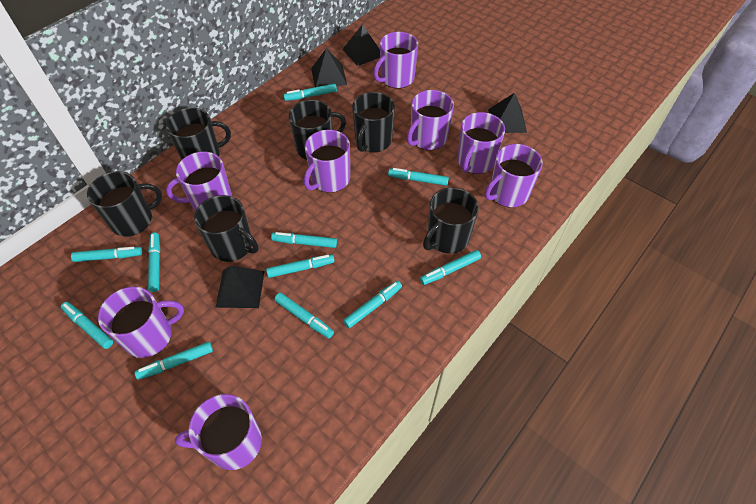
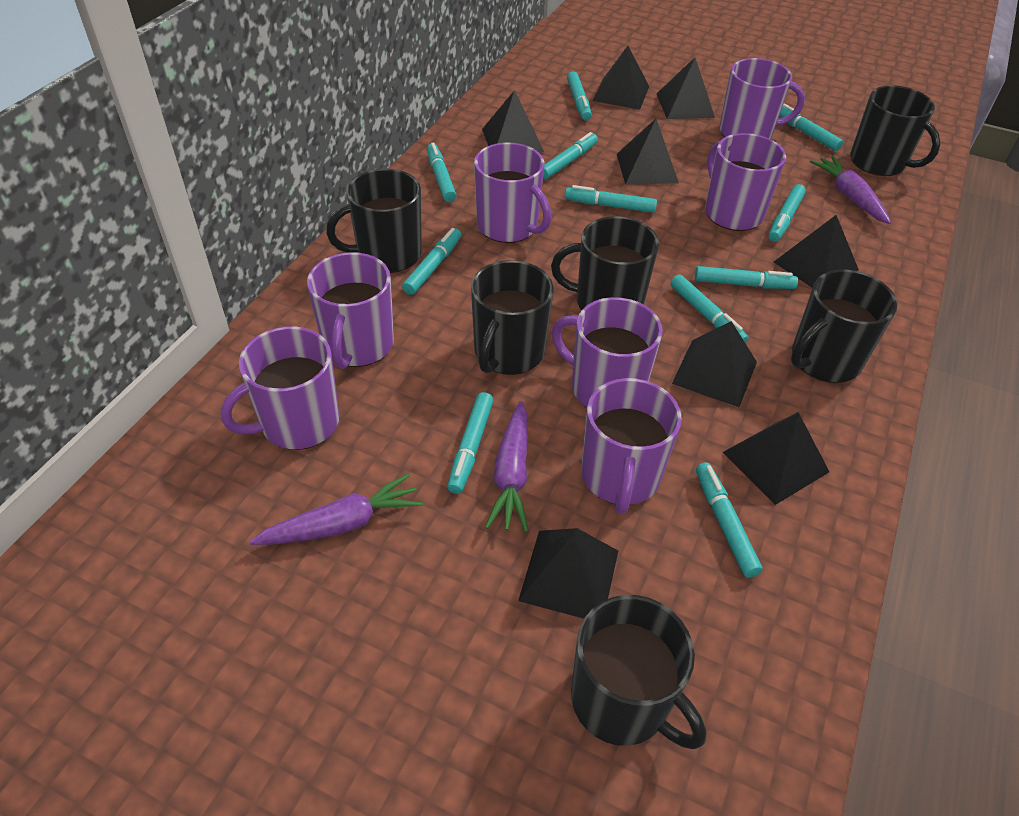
black pyramid: [215,265,265,308] [311,48,347,87] [342,24,380,66] [488,93,527,133] = 4 -> [482,90,544,152] [518,528,618,619] [593,46,649,110] [617,119,679,185] [657,58,715,119] [672,321,757,407] [723,412,829,505] [774,215,859,288] = 8
purple carrot: none = 0 -> [249,473,423,545] [485,401,528,532] [810,156,891,224] = 3
purple mug: [98,287,184,358] [166,152,232,211] [175,394,262,470] [304,130,350,193] [374,32,418,89] [407,90,454,150] [457,112,505,174] [485,144,543,208] = 8 -> [221,327,340,450] [307,252,394,369] [474,143,551,243] [552,297,663,408] [581,378,682,514] [705,133,786,231] [719,58,805,139] = 7

